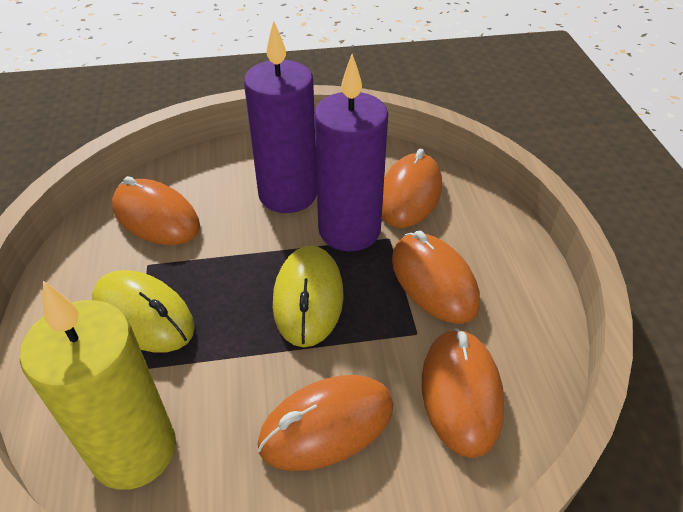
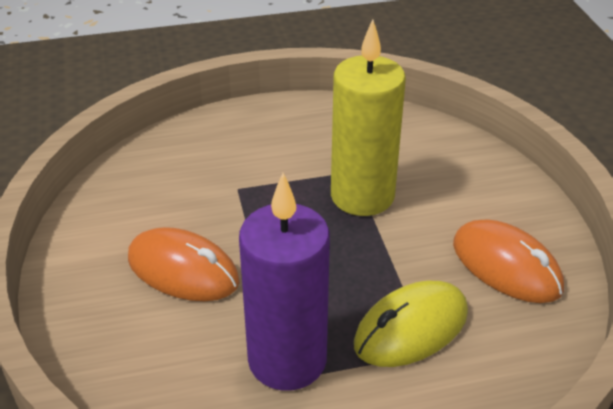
orange mouse: [112,176,200,245] [257,375,393,471] [382,149,442,228] [392,231,480,324] [422,328,505,458] = 5 -> [128,227,239,301] [453,220,564,303] = 2
purple candle: [244,21,317,213] [314,54,388,251] = 2 -> [239,173,330,391] = 1
yellow mouse: [92,270,195,353] [273,246,344,347] = 2 -> [354,281,468,367] = 1

